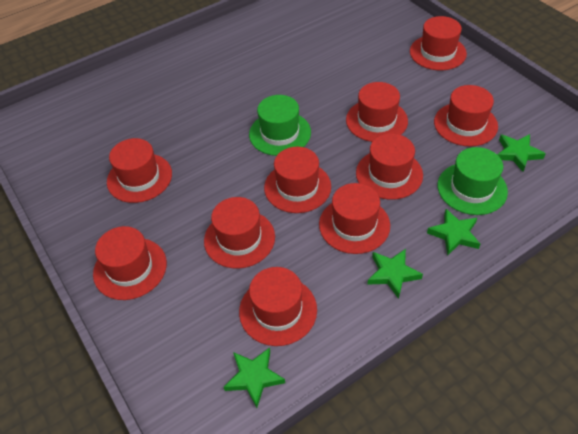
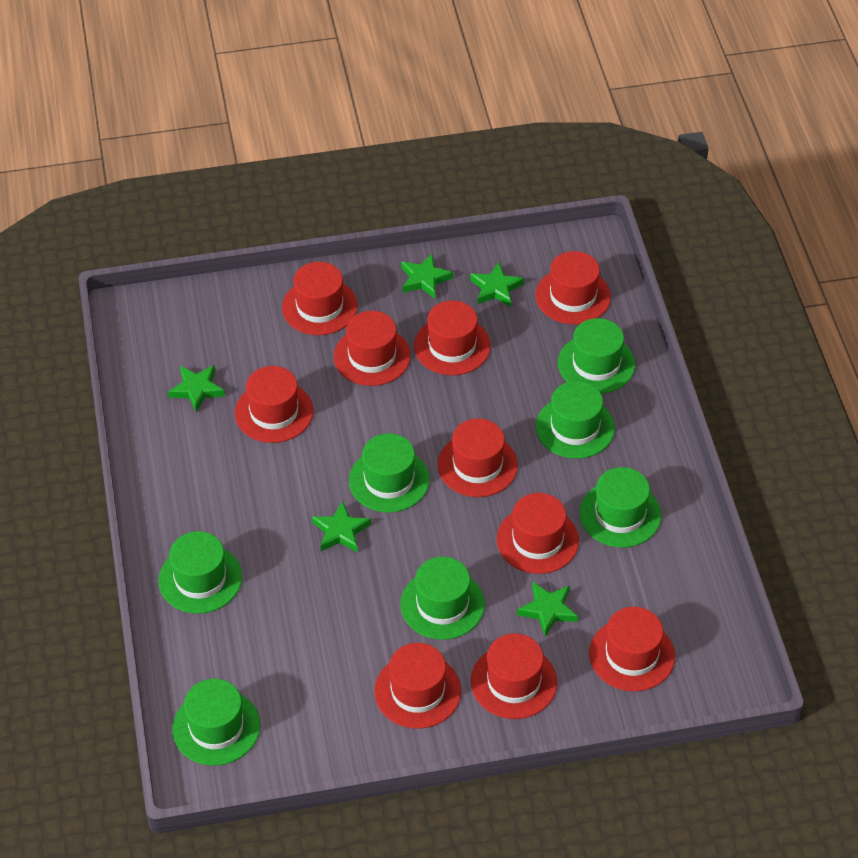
green hat: [249,95,311,156] [438,147,508,215] = 2 -> [159,531,242,614] [172,679,260,766] [349,433,430,513] [400,557,485,640] [536,381,615,459] [558,318,635,394] [580,467,661,547] = 7
green star: [224,348,285,408] [367,249,423,299] [427,209,480,255] [497,134,546,172] = 4 -> [168,365,225,412] [312,501,371,553] [401,254,453,299] [470,262,524,307] [517,582,578,636] = 5

